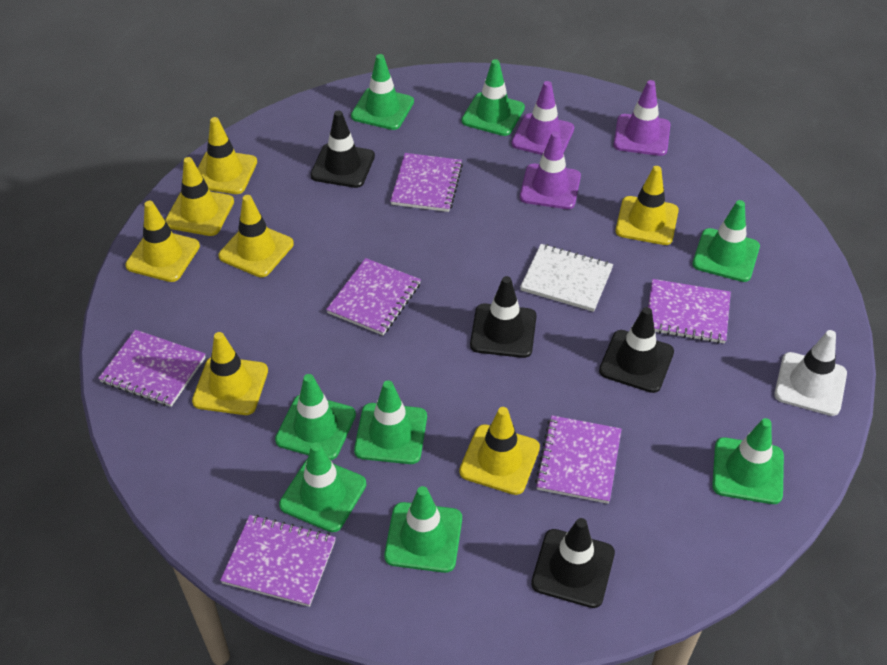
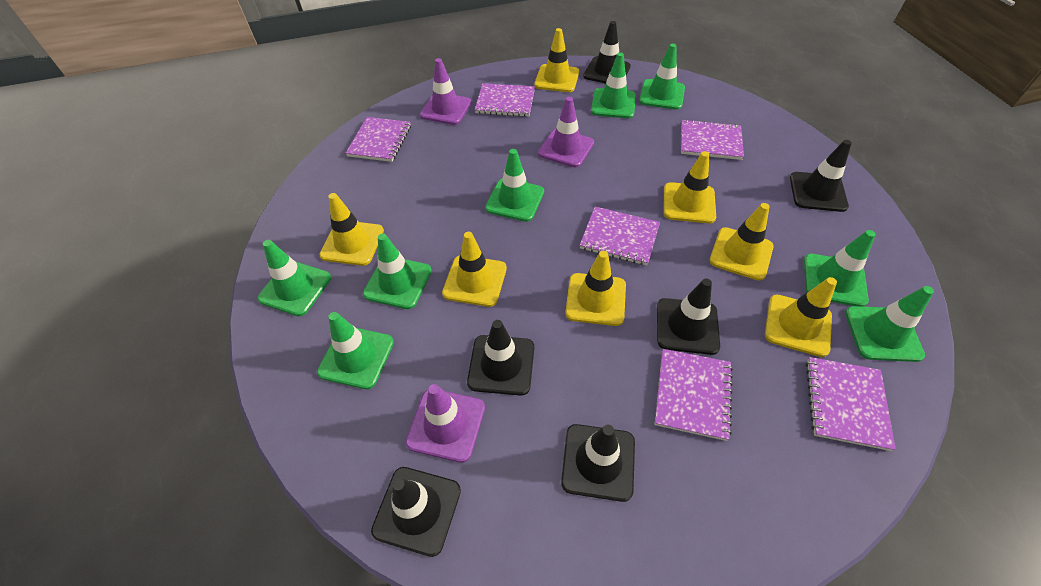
black traffic cone: [310,111,375,188] [470,276,537,358] [531,518,615,608] [599,307,674,393] = 4 -> [371,467,461,557] [467,320,534,396] [561,424,635,502] [583,21,631,84] [657,278,720,355] [790,140,852,212] = 6
white notebook: [520,244,613,312] = 1 -> none = 0
white traffic cone: [774,330,847,416] = 1 -> none = 0

